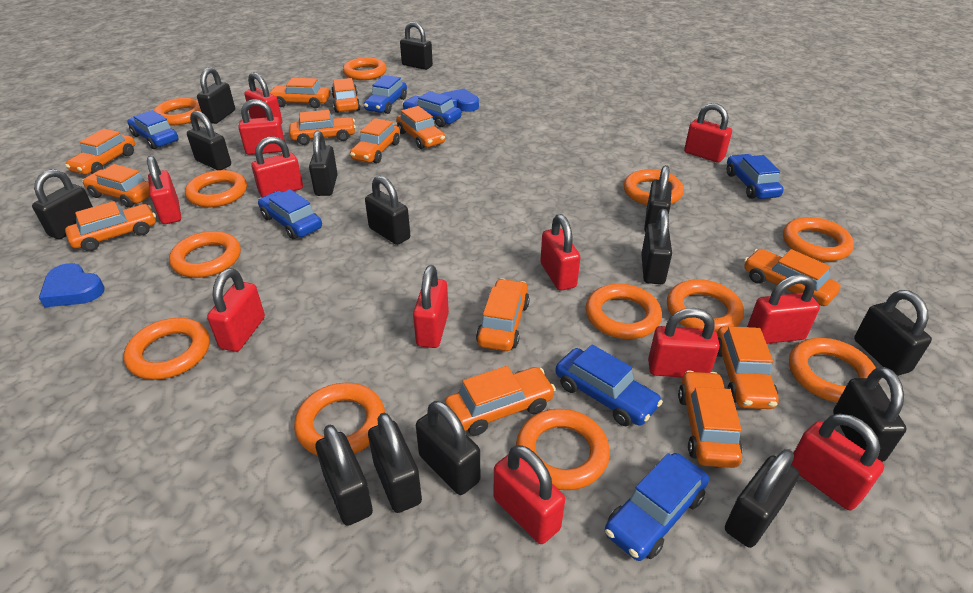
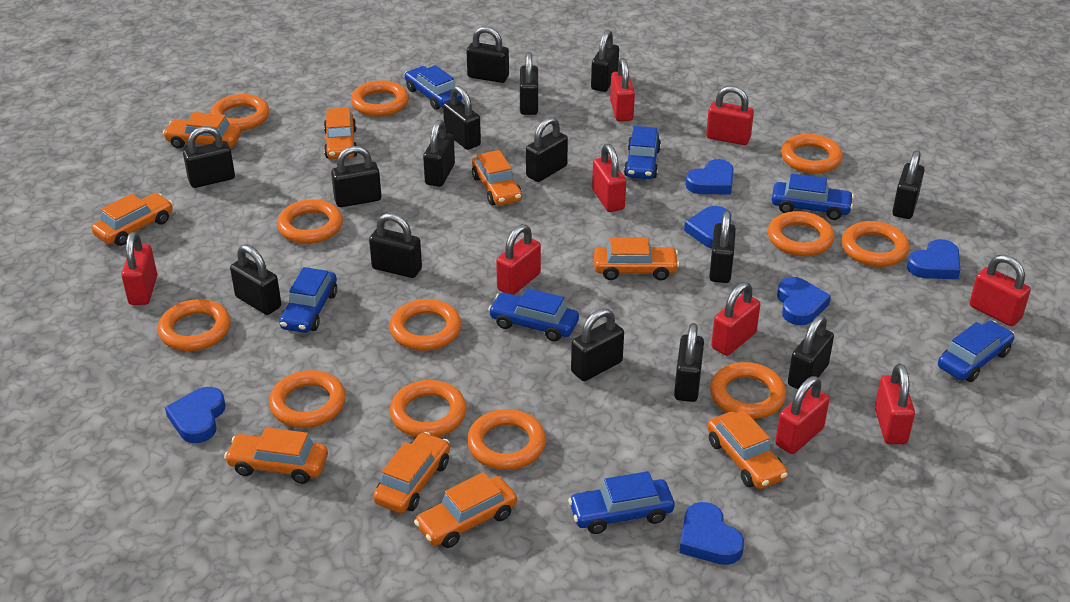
black padlock: [32,169,93,239] [187,111,231,170] [197,67,235,124] [309,131,338,196] [316,424,373,526] [365,176,410,245] [368,413,422,513] [400,22,433,70] [416,401,480,495] [641,209,672,284] [644,165,672,232] [725,449,799,548] [833,367,907,462] [854,290,932,376] = 14 -> [183,126,235,188] [230,244,281,315] [331,146,381,207] [369,213,422,278] [423,120,455,187] [443,86,481,150] [467,26,509,83] [520,52,538,115] [526,117,568,182] [571,308,624,381] [591,30,619,92] [674,323,704,402] [709,211,736,283] [788,315,834,389] [892,150,925,219] = 15
blue heart: [39,263,104,307] [441,89,479,112] = 2 -> [165,387,225,443] [679,502,744,565] [684,206,731,249] [686,159,734,194] [777,277,831,325] [907,239,960,279] = 6
orange car: [65,129,135,175] [65,201,156,251] [82,164,150,208] [270,78,330,108] [289,110,356,145] [331,78,360,113] [350,118,400,163] [396,106,445,149] [445,366,556,436] [476,278,530,351] [678,370,743,468] [717,326,779,409] [744,249,841,306] = 13 -> [92,193,173,246] [163,112,241,148] [224,427,328,484] [324,108,357,159] [373,432,450,513] [414,472,517,548] [472,150,522,206] [594,237,679,280] [707,410,788,489] = 9
red padlock: [147,156,181,224] [207,268,265,352] [238,99,285,155] [244,72,282,124] [251,136,303,197] [413,265,449,348] [493,445,565,544] [540,214,580,291] [648,308,720,378] [684,103,732,163] [747,274,820,344] [791,413,884,510] = 12 -> [121,232,157,305] [496,224,541,295] [592,144,626,212] [610,58,635,121] [706,86,754,145] [711,282,760,356] [775,376,830,454] [875,364,915,444] [970,255,1031,326] = 9

